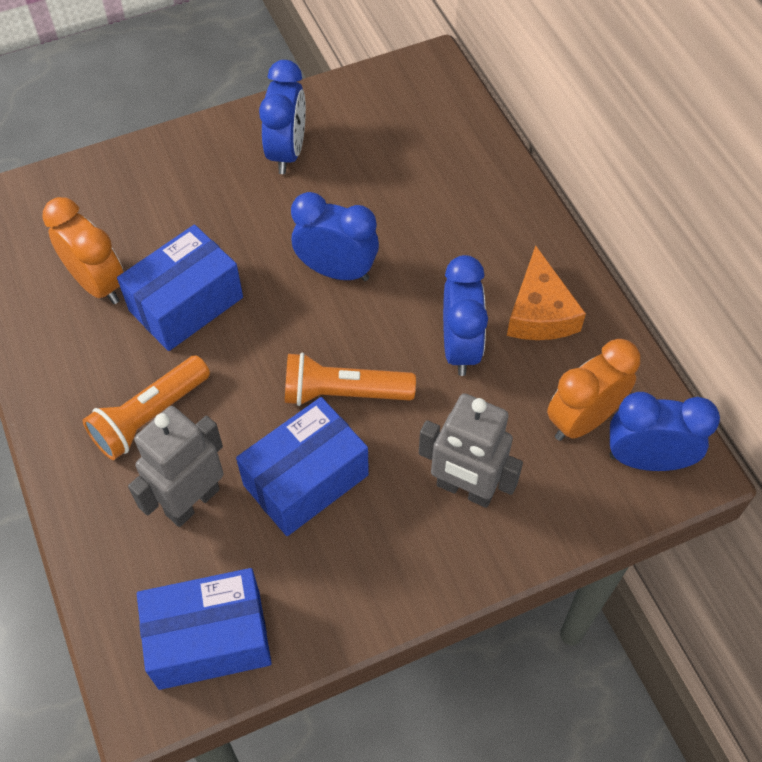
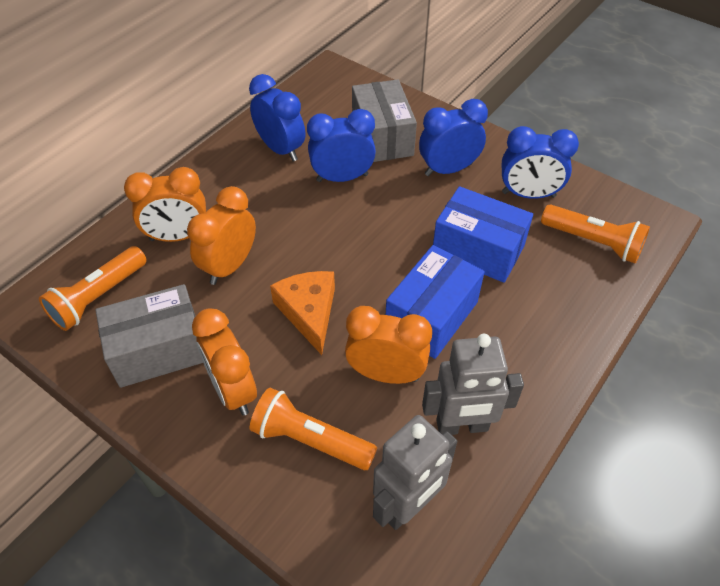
blue box: [117,225,243,351] [137,568,272,690] [236,397,369,536] = 3 -> [386,245,484,359] [433,186,533,283] = 2
grey box: none = 0 -> [95,284,203,388] [352,79,417,162] = 2
orange clock: [42,197,124,304] [547,339,640,441] = 2 -> [124,167,206,242] [187,186,256,285] [192,308,257,416] [345,306,432,384] = 4
orange flashlight: [83,355,210,460] [285,352,416,406] = 2 -> [39,246,147,331] [250,388,377,470] [541,204,650,264] = 3

